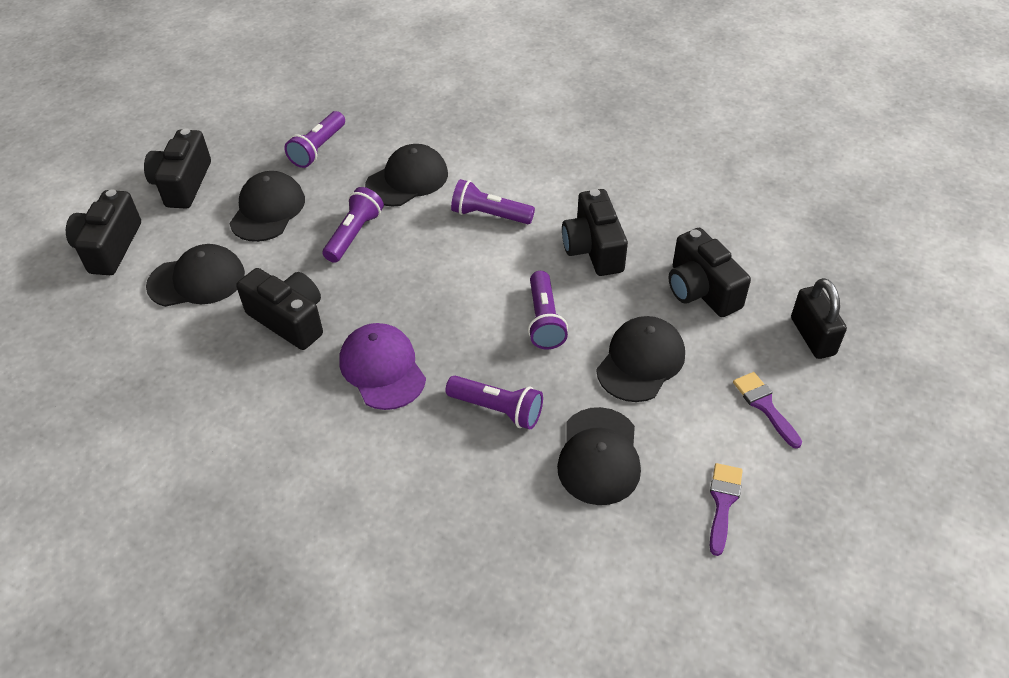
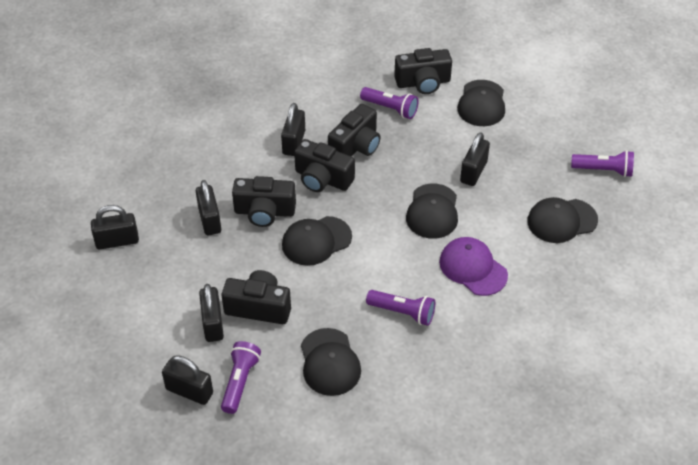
black padlock: [791,278,847,359] = 1 -> [91,205,139,249] [162,356,213,405] [196,180,221,235] [199,284,224,342] [281,103,305,156] [460,132,490,186] = 6
purple brush: [710,463,743,556] [733,372,802,449] = 2 -> none = 0
purple flashlight: [284,111,345,168] [323,187,384,263] [445,376,543,429] [451,179,535,224] [528,271,568,349] = 5 -> [221,341,261,414] [360,87,419,119] [366,290,435,326] [571,150,634,177] = 4

